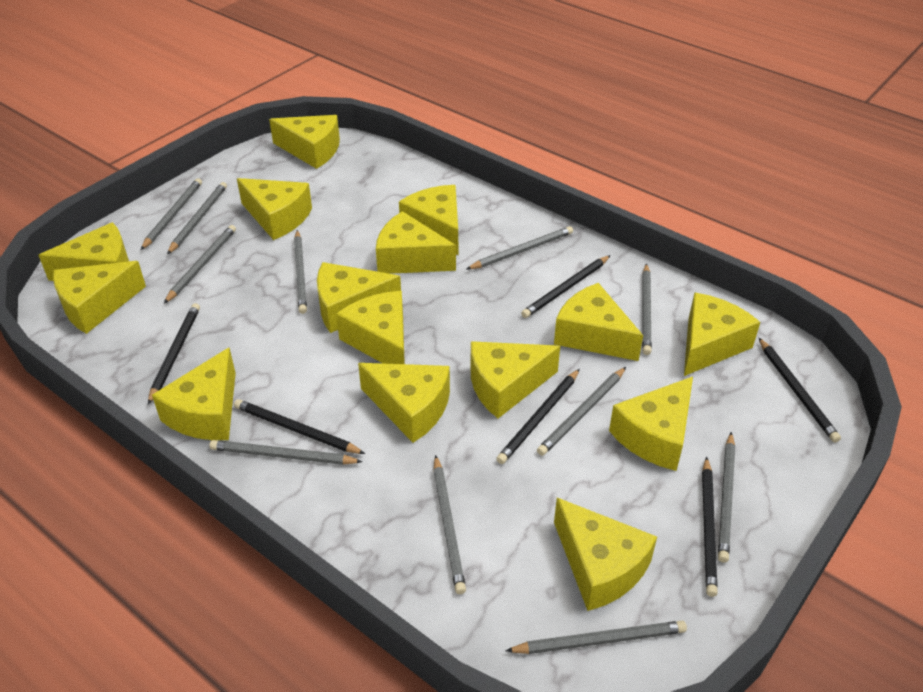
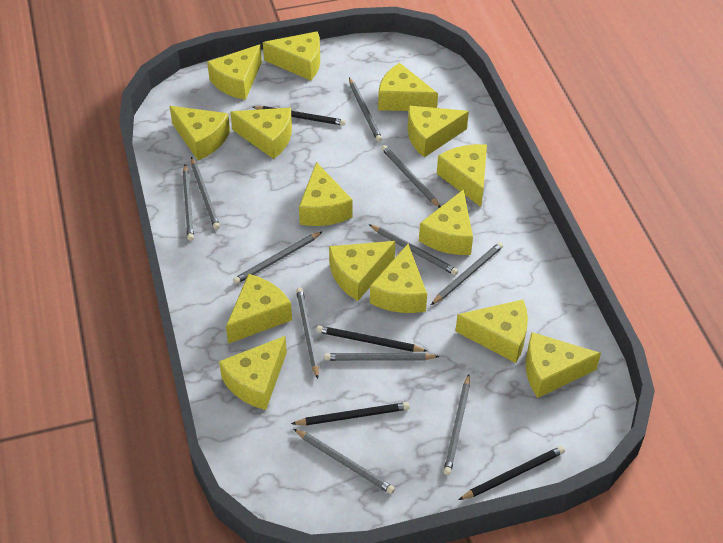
black pencil: [148,303,200,405] [234,399,365,454] [496,369,580,464] [521,255,610,318] [702,457,718,597] [759,338,841,443] = 6 -> [252,106,346,126] [291,402,410,425] [316,326,427,352] [459,446,565,500] = 4

